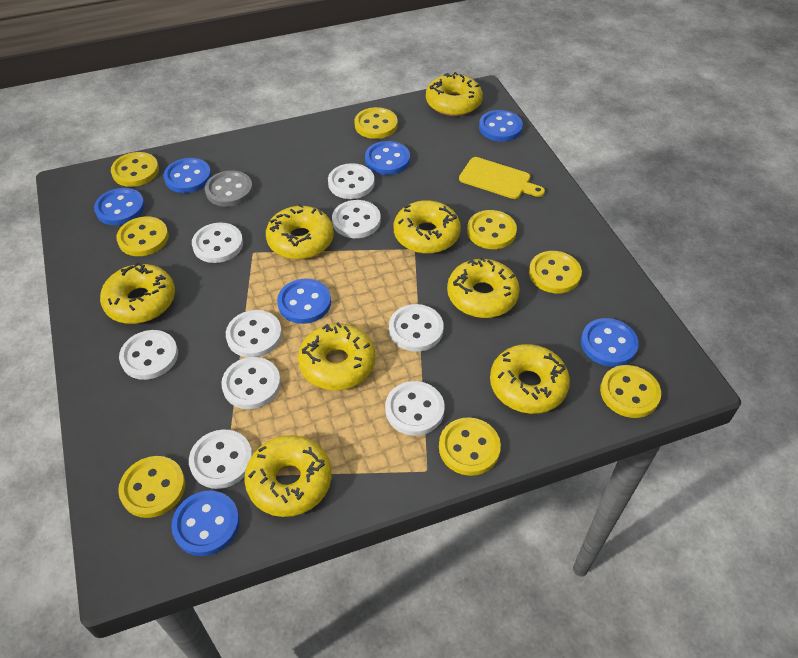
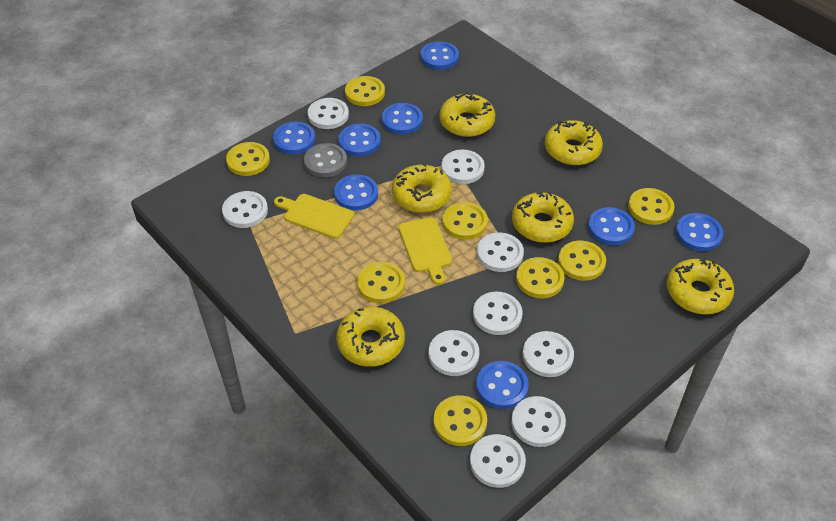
blue button: [94,188,145,225] [163,158,212,193] [171,491,240,556] [277,279,331,324] [365,141,410,175] [479,110,523,142] [581,318,639,367] = 7 -> [273,122,315,154] [334,174,378,211] [338,124,381,157] [382,103,423,135] [420,41,459,70] [476,361,529,409] [588,207,635,245] [675,213,723,251] = 8
yellow cutting board: [459,157,545,199] = 1 -> [274,194,354,239] [398,217,452,285] = 2
yellow donut: [100,262,175,324] [244,435,332,517] [266,204,334,259] [298,322,375,390] [394,200,461,254] [426,72,483,116] [447,257,520,318] [490,344,570,414] = 8 -> [336,307,405,367] [392,163,452,213] [439,92,495,137] [512,191,574,243] [545,120,603,165] [667,258,734,314] = 6

